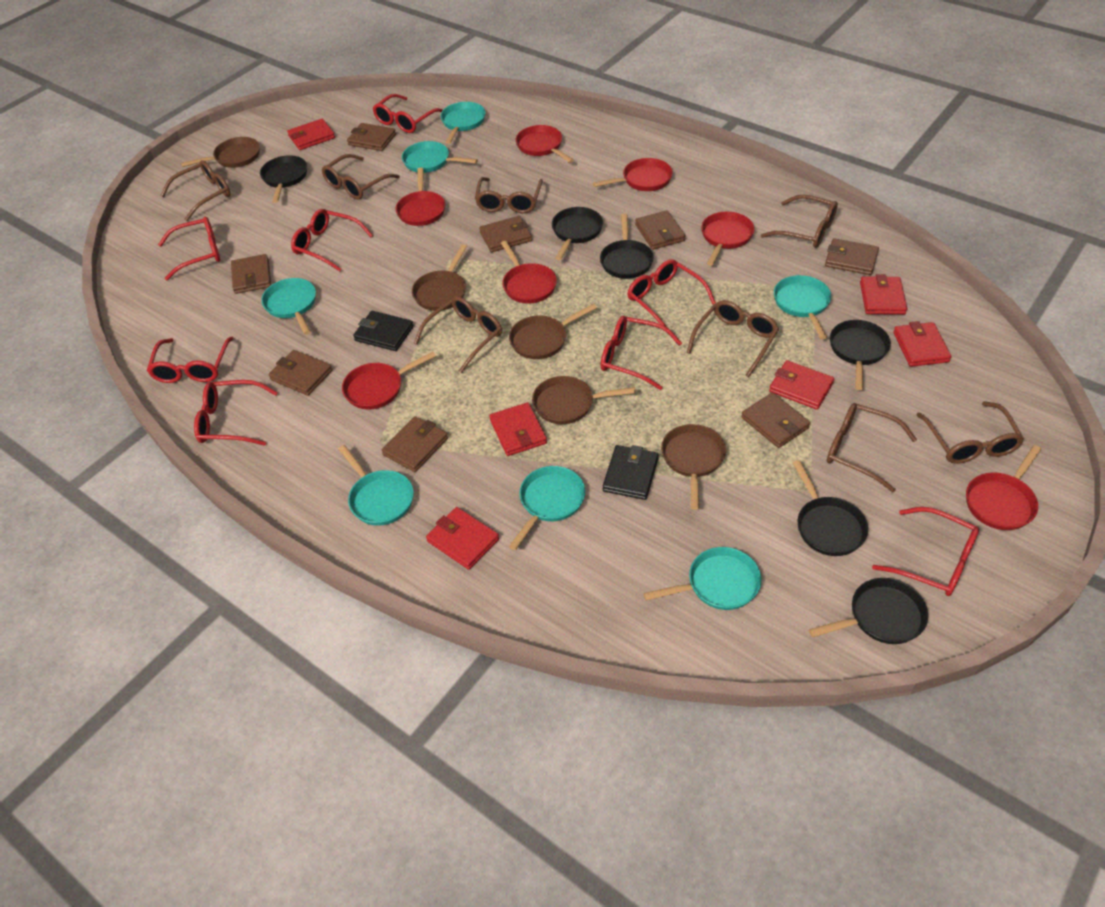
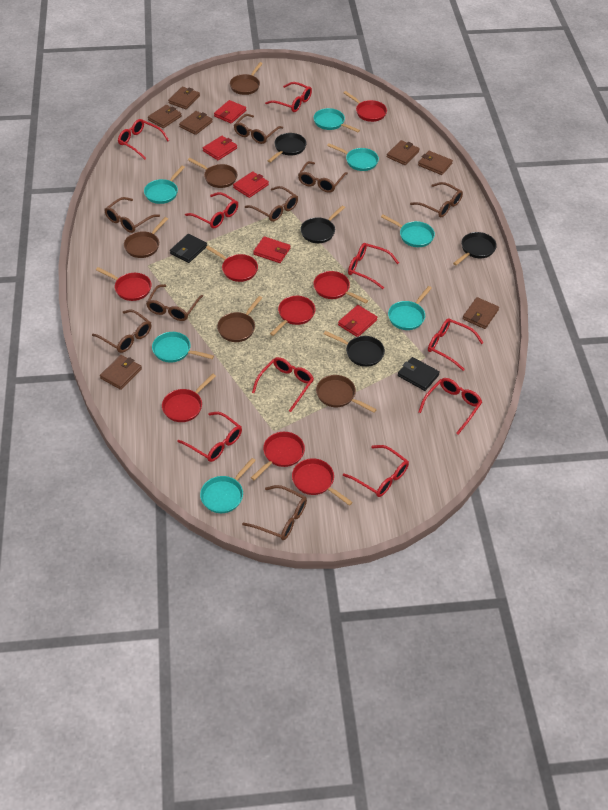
black pan: [260,155,307,203] [552,207,603,261] [600,214,654,279] [793,460,868,556] [809,578,928,644] [830,320,891,390] = 6 -> [268,133,307,163] [300,206,345,243] [324,331,385,367] [453,232,497,265] = 4
brown wallet: [231,254,271,294] [269,350,333,396] [347,123,396,151] [382,416,448,472] [479,216,532,252] [635,210,685,250] [741,392,810,448] [825,238,879,275] = 8 -> [100,355,142,390] [148,105,182,128] [168,87,200,109] [179,111,213,135] [387,140,420,165] [418,151,453,175] [462,297,499,329] = 7
red glasses: [147,337,234,383] [158,217,220,280] [194,380,278,446] [291,209,373,271] [373,94,443,133] [601,316,682,390] [627,259,716,328] [872,507,979,596] = 8 -> [118,119,169,159] [178,412,242,462] [185,192,238,228] [252,357,314,412] [265,82,312,112] [343,445,409,497] [348,243,399,289] [418,378,482,435] [428,318,483,371] = 9
red pan: [342,352,436,409] [395,168,445,226] [501,241,557,304] [516,125,574,163] [593,158,673,191] [701,212,754,266] [966,445,1041,530] = 7 -> [96,267,152,301] [162,374,216,422] [206,246,258,282] [251,432,305,480] [270,296,315,336] [292,458,353,506] [313,271,368,303] [344,91,387,122] = 8
red wallet: [287,119,335,150] [426,507,499,570] [489,402,547,456] [769,360,834,410] [860,274,907,315] [893,321,952,367] = 6 -> [203,136,237,160] [214,100,246,124] [233,171,269,198] [253,236,290,263] [338,305,377,337] = 5

